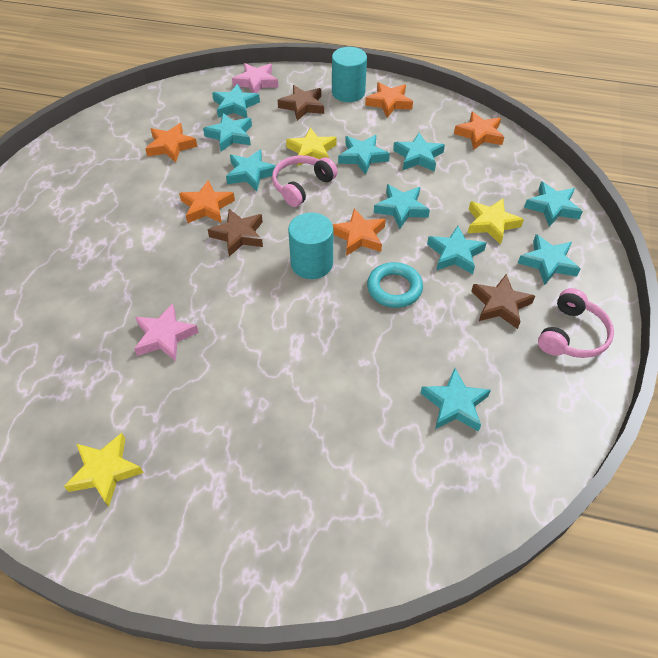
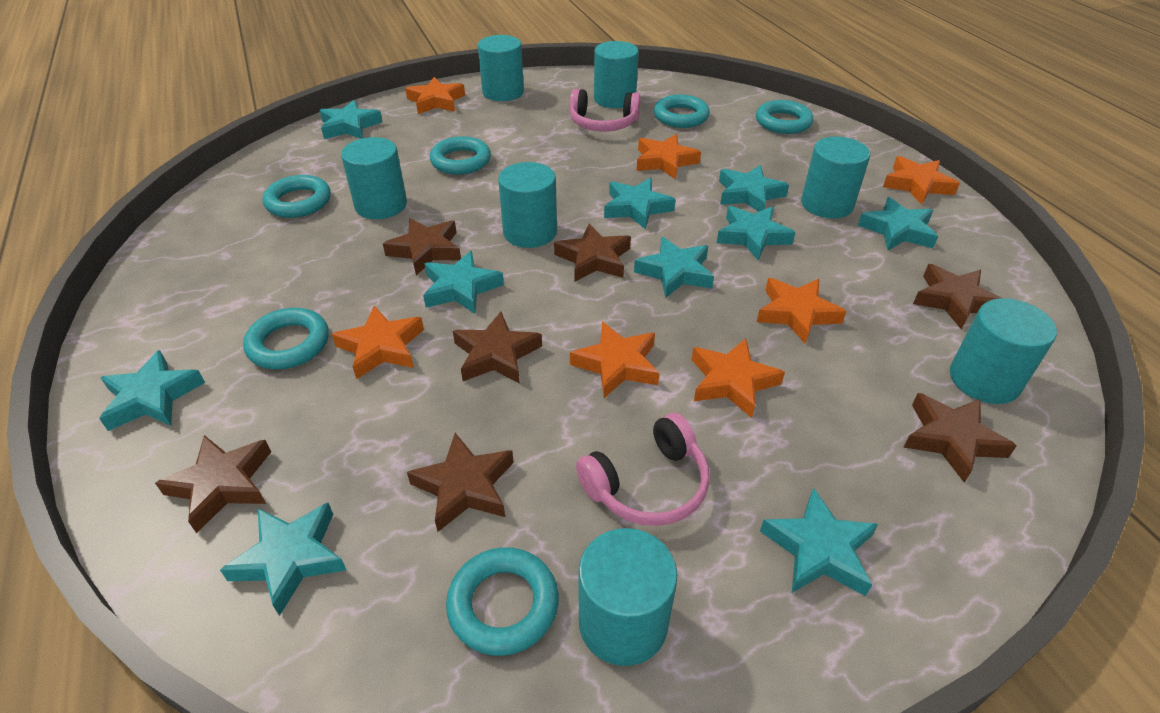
brown star: [208,209,263,257] [278,85,324,121] [471,274,535,329] = 3 -> [155,435,271,533] [383,218,461,275] [407,433,514,532] [453,311,542,384] [554,224,631,281] [903,393,1017,483] [913,264,1001,330] = 7
orange star: [145,123,197,163] [179,180,235,223] [332,208,386,256] [365,82,413,117] [454,112,504,150] = 5 -> [332,306,424,379] [405,77,465,114] [570,322,659,398] [636,134,701,179] [692,338,785,418] [757,278,847,344] [883,156,960,205] = 7
pink star: [134,303,199,361] [232,63,278,93] = 2 -> none = 0
turquoise cylinder: [288,213,333,279] [332,47,367,102] = 2 -> [341,137,407,219] [478,35,524,101] [498,162,557,248] [579,528,677,666] [594,41,639,108] [801,136,870,219] [950,298,1057,404] = 7
turquoise ring: [367,262,423,308] = 1 -> [243,308,329,369] [263,175,331,218] [430,136,491,175] [446,547,559,656] [654,95,710,128] [756,100,813,134] = 6
yellow star: [64,433,144,507] [286,127,337,166] [468,199,524,245] = 3 -> none = 0

